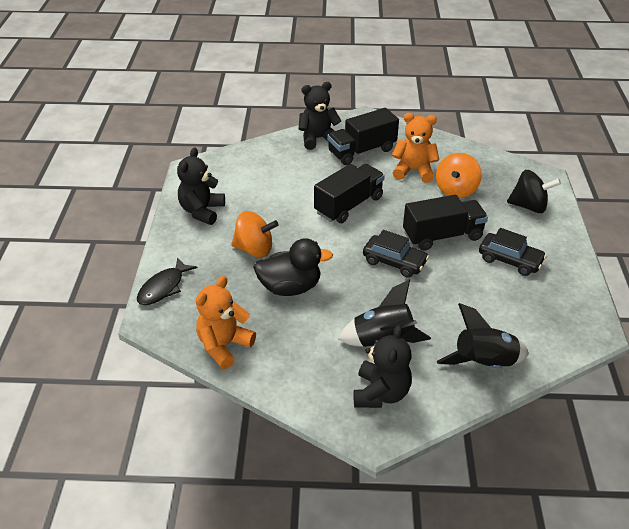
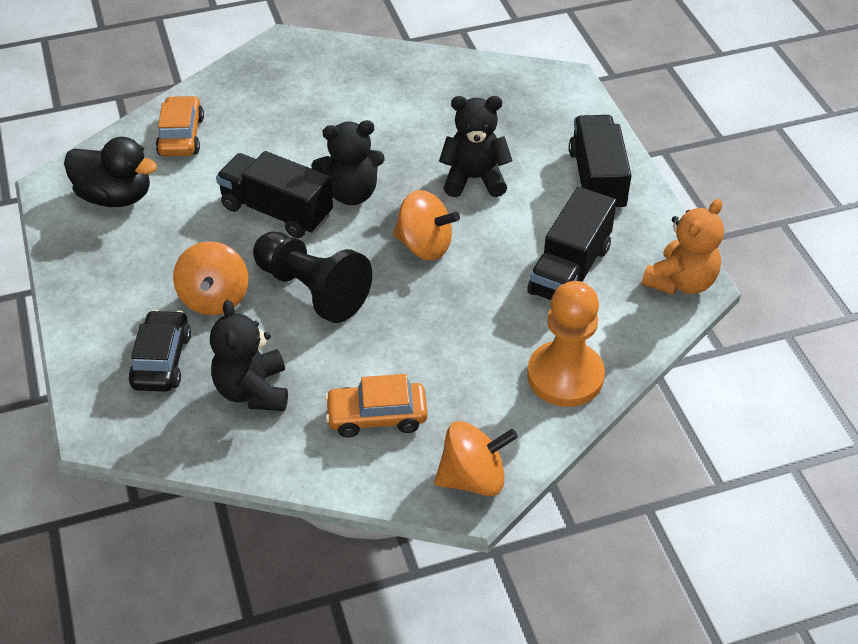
black car: [363,230,429,278] [479,228,547,276] = 2 -> [128,310,191,392] = 1
black fish: [137,257,197,305] = 1 -> none = 0
black pawn: none = 0 -> [253,231,372,323] = 1
black rocket: [338,279,431,347] [437,303,529,368] = 2 -> none = 0
black spinning top: [507,170,561,213] = 1 -> none = 0
orange car: none = 0 -> [156,96,204,156] [325,374,427,438] = 2
orange pawn: none = 0 -> [527,281,605,407] = 1
orange spinning top: [231,211,279,257] [436,153,482,198] = 2 -> [173,241,248,315] [393,190,460,261] [434,421,518,496] = 3
orange teddy bear: [196,276,256,369] [392,113,439,183] = 2 -> [642,199,724,295] = 1

